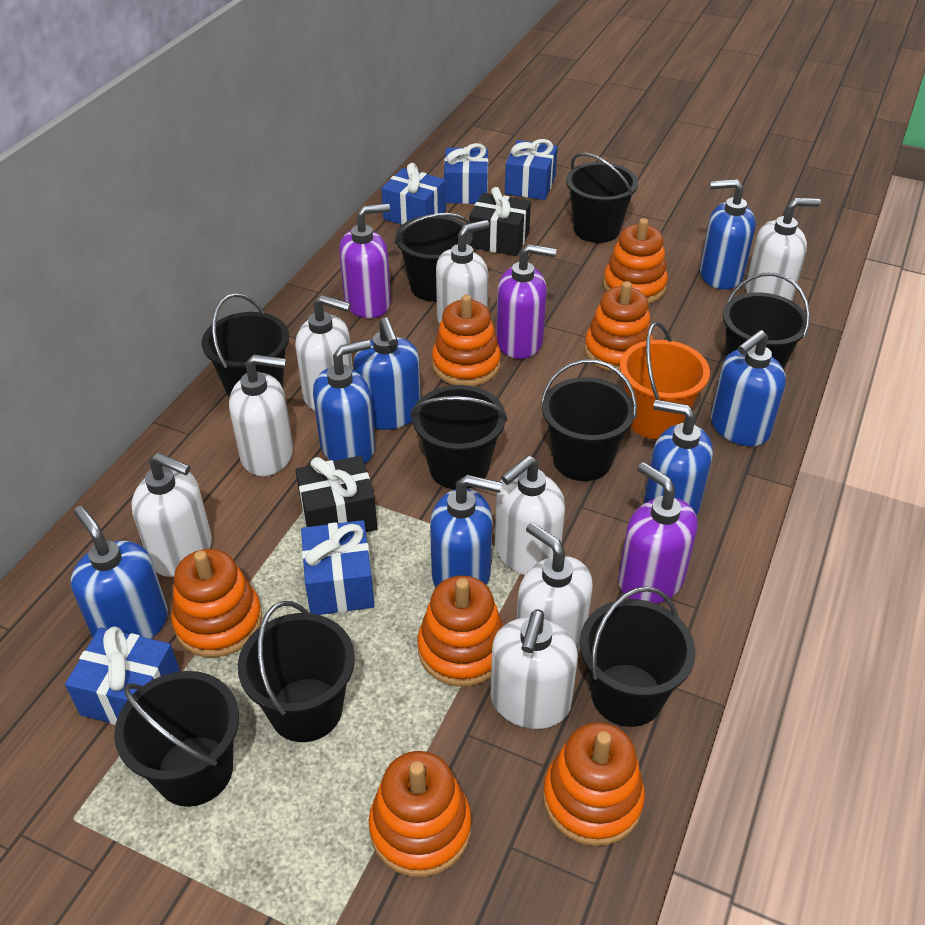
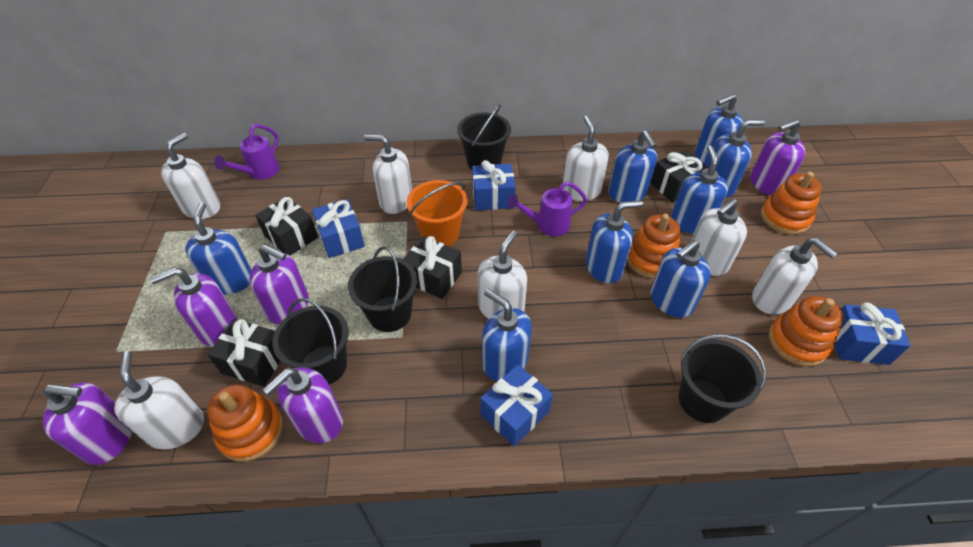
black bucket: [114,671,239,807] [202,293,289,397] [238,601,355,742] [395,213,473,302] [410,385,508,489] [541,359,637,481] [566,153,638,243] [580,586,696,727] [723,272,810,369] = 9 -> [272,298,349,385] [348,246,417,332] [457,104,511,170] [679,334,766,423] = 4
black gift: [295,456,377,532] [469,187,531,256] = 2 -> [208,319,280,387] [255,197,318,256] [403,236,462,299] [651,150,708,203] = 4
blue gift: [65,626,180,725] [301,520,375,615] [381,163,446,225] [444,143,488,204] [505,139,558,200] = 5 -> [312,199,365,258] [472,160,515,210] [481,364,553,446] [835,302,910,365] = 4
blue soap dispenser: [71,506,168,639] [313,340,375,464] [353,317,421,430] [430,475,502,587] [644,400,713,516] [700,179,756,290] [711,330,786,446] = 7 -> [185,202,252,295] [482,289,532,381] [585,200,643,283] [609,130,657,203] [650,240,711,318] [670,146,728,234] [695,94,743,165] [706,119,765,198] = 8
orange stacking toy: [171,549,262,658] [369,751,472,877] [417,575,503,687] [432,294,501,386] [543,722,645,846] [584,281,653,372] [603,218,668,304] = 7 -> [207,385,283,462] [627,213,680,279] [761,172,822,235] [769,296,844,367] = 4
purple soap dispenser: [339,204,391,318] [496,244,556,359] [618,462,698,604] = 3 -> [43,383,132,465] [150,267,237,347] [250,245,309,325] [263,367,343,443] [750,119,805,195] = 5
purple watering can: none = 0 -> [214,124,280,180] [507,181,587,236] = 2
white soap dispenser: [131,453,212,577] [229,354,293,476] [295,295,353,411] [436,220,489,324] [490,609,578,729] [495,456,565,575] [517,522,593,653] [746,198,821,301] = 8 -> [114,351,204,449] [161,133,220,219] [364,134,412,214] [478,231,527,319] [563,116,609,201] [691,198,747,276] [752,238,838,315] = 7

